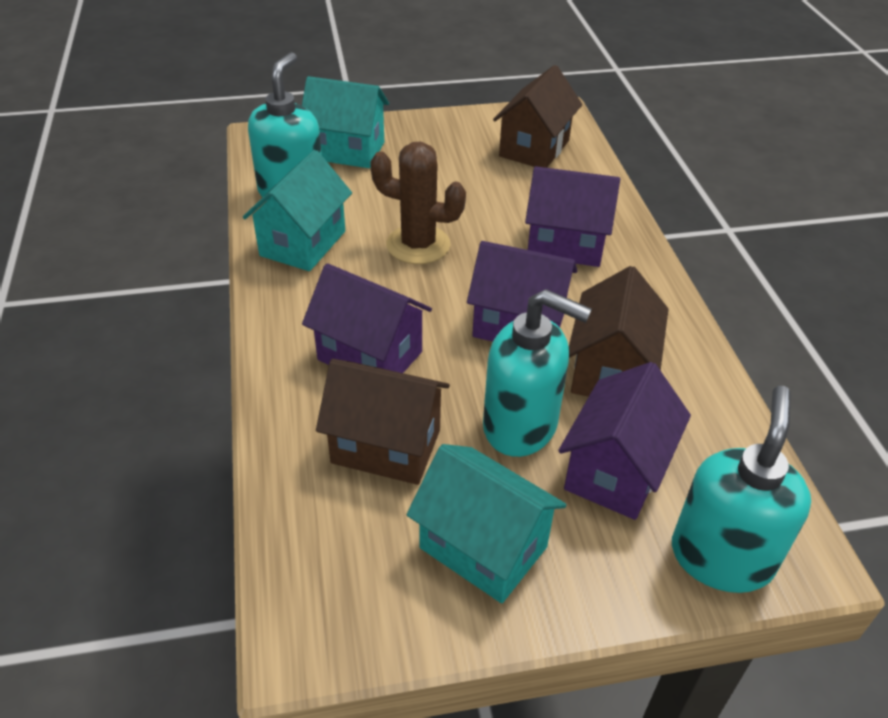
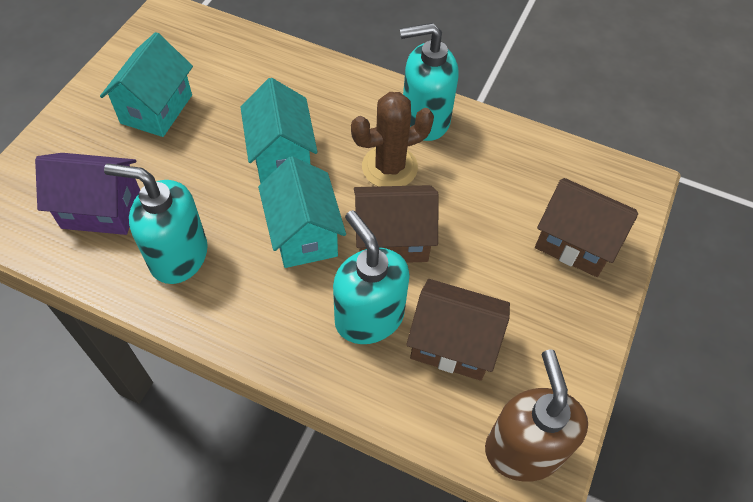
brown soap dispenser: none = 0 -> [485,349,588,482] = 1
purple house: [302,263,432,373] [467,241,577,342] [525,166,620,267] [558,362,691,520] = 4 -> [35,153,140,235] = 1

